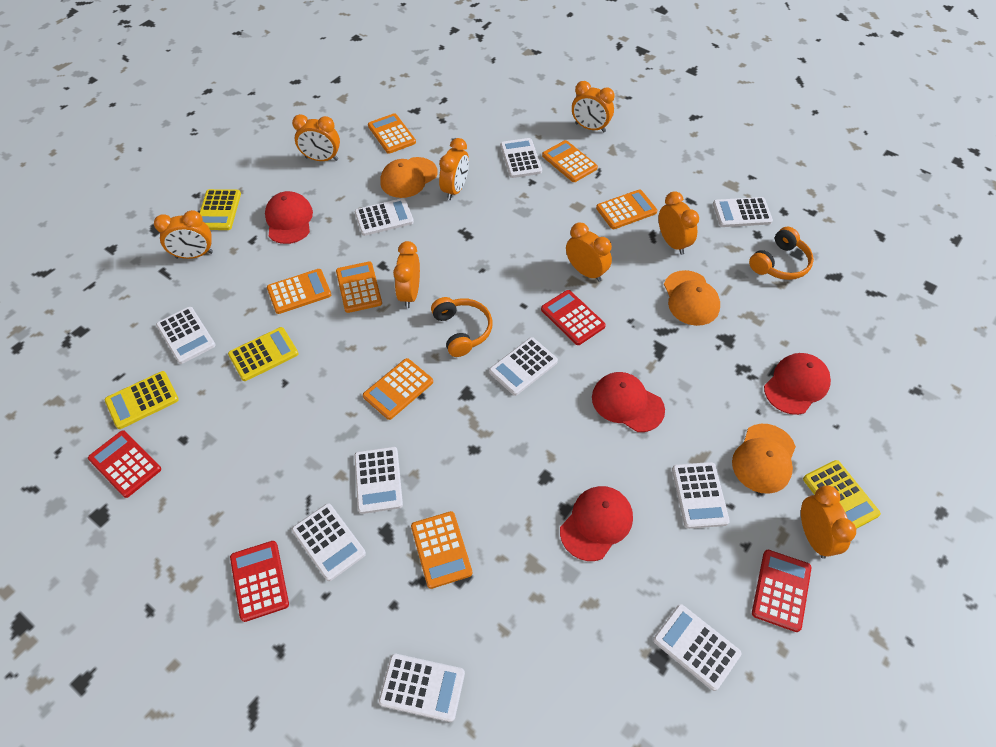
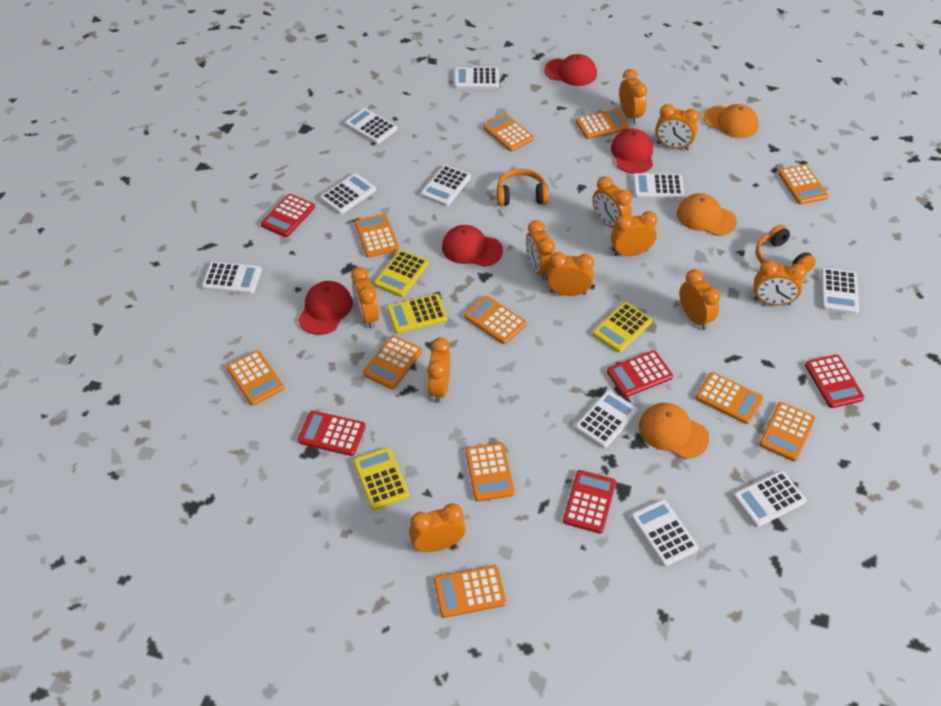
orange calculator: [267,269,331,314] [336,261,382,313] [363,358,433,420] [368,113,416,154] [411,511,472,589] [542,140,598,182] [596,190,657,229] = 7 -> [226,350,284,406] [355,214,399,258] [363,335,422,389] [434,565,506,618] [464,296,526,344] [465,443,515,501] [483,114,534,152] [576,109,629,139] [695,372,763,424] [759,402,815,461] [778,164,828,204] = 11
orange clock: [154,210,213,259] [292,114,340,161] [393,241,420,308] [439,138,469,200] [566,223,612,282] [572,81,615,133] [659,191,699,255] [801,486,856,559] = 8 -> [351,267,379,329] [409,503,466,552] [427,337,450,403] [526,220,555,281] [547,252,594,296] [592,176,632,228] [611,211,658,256] [619,69,647,124] [655,104,699,150] [680,269,720,330] [754,260,806,305] = 11
red calculator: [88,430,161,498] [230,541,289,622] [541,290,606,345] [752,550,811,632] = 4 -> [261,194,315,237] [298,411,366,456] [563,470,616,534] [607,350,673,397] [805,355,864,408] = 5

